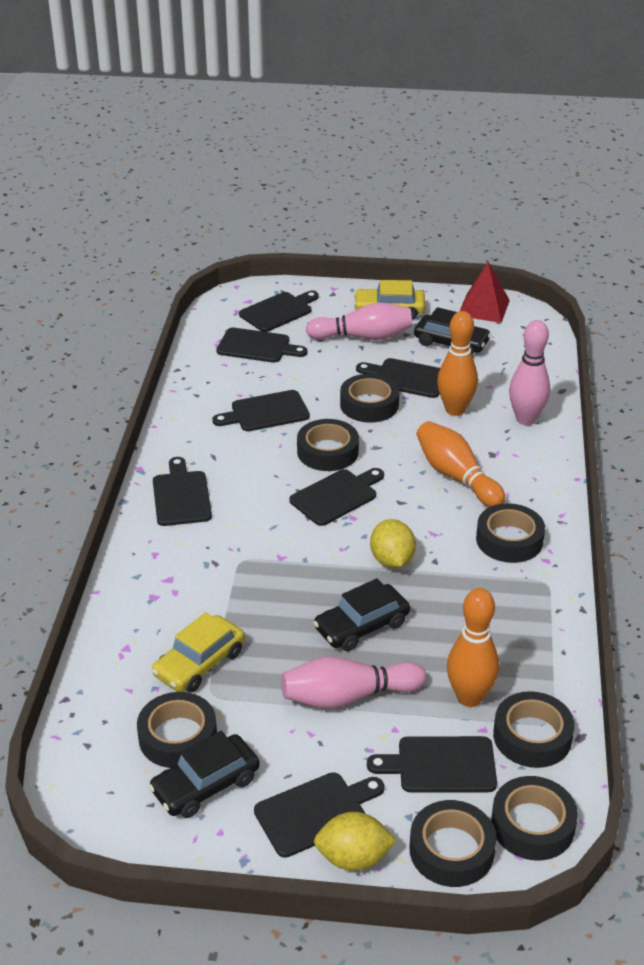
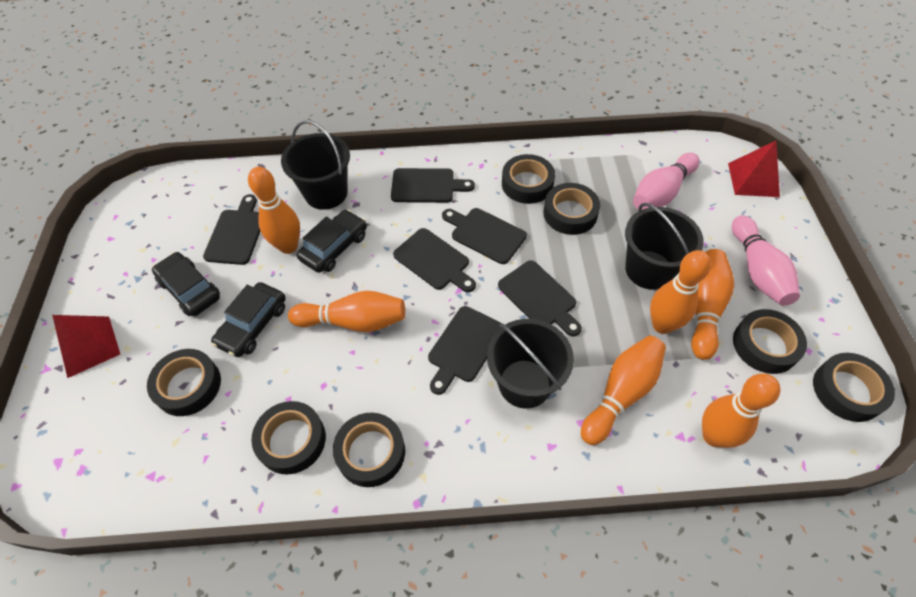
black bucket: none = 0 -> [281,120,350,210] [487,319,574,409] [625,203,704,289] = 3
black cutting board: [153,457,212,526] [212,390,310,431] [216,328,308,363] [239,291,319,332] [254,772,384,858] [289,468,384,526] [356,358,440,398] [367,736,497,793] = 8 -> [203,194,260,265] [391,168,475,203] [393,228,476,292] [428,306,501,395] [442,208,527,264] [498,260,582,336] = 6
orange bowling pin: [416,421,505,507] [437,311,478,416] [447,588,499,707] = 3 -> [248,167,300,254] [288,291,405,332] [581,336,666,445] [650,250,711,334] [691,249,734,360] [702,373,780,448] = 6
pink bowling pin: [281,656,426,709] [306,302,413,340] [509,320,550,425] = 3 -> [633,153,700,210] [732,215,800,306] = 2
red pyramid: [460,262,510,323] = 1 -> [52,315,120,378] [728,141,780,197] = 2
yellow car: [152,612,245,693] [353,280,425,319] = 2 -> none = 0
yellow lemon: [314,812,397,871] [370,519,416,568] = 2 -> none = 0

